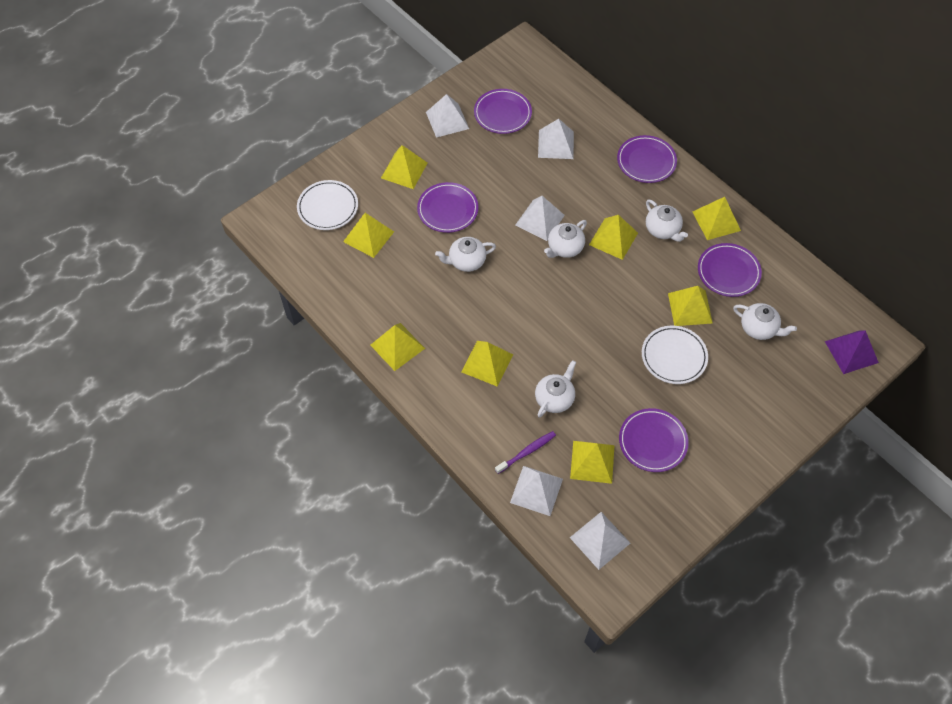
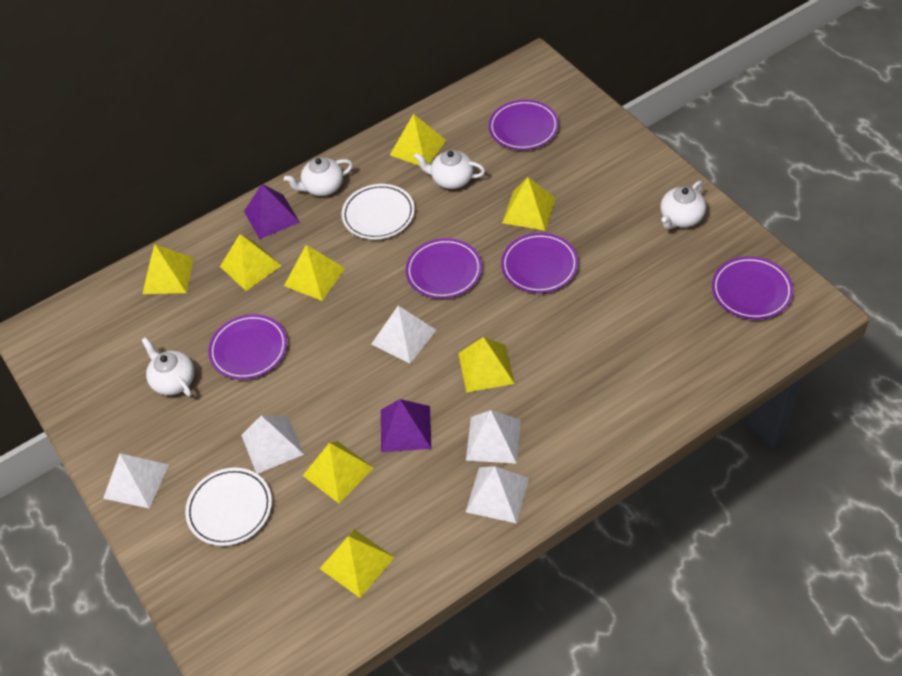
purple pyramid: [825,330,879,374] = 1 -> [244,184,300,239] [381,399,431,452] = 2
purple toothbrush: [495,431,556,474] = 1 -> none = 0
white teapot: [435,237,496,272] [535,360,576,418] [544,220,587,258] [646,200,688,242] [733,303,797,340] = 5 -> [141,337,195,396] [284,157,353,196] [414,150,485,189] [661,181,706,229] = 4

